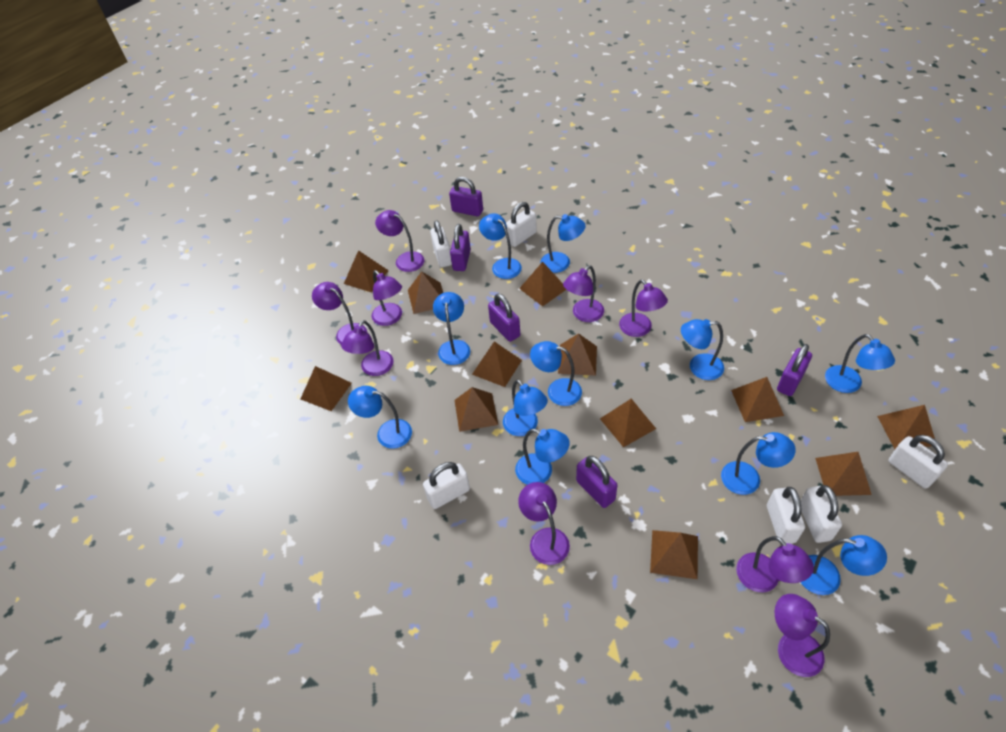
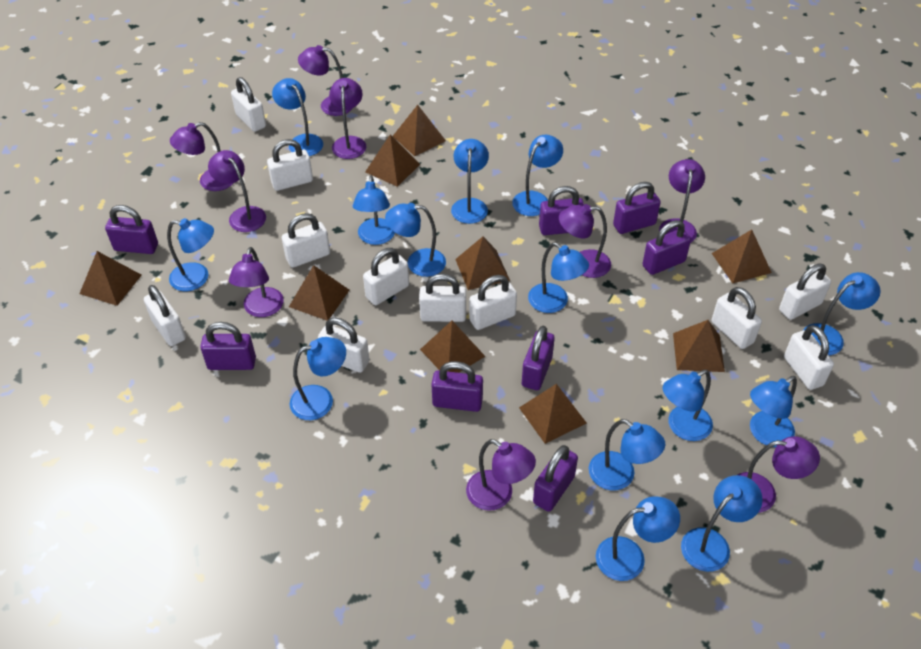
blue lamp: [348,386,412,449] [433,292,470,365] [479,214,522,279] [503,380,548,436] [515,429,570,485] [530,341,582,406] [541,214,586,273] [681,319,724,380] [721,432,796,495] [801,535,887,595] [825,334,895,393] = 11 -> [167,218,214,291] [272,78,323,156] [290,337,346,420] [353,175,395,245] [385,203,446,277] [451,139,489,224] [512,135,563,216] [528,242,589,313] [589,419,665,490] [596,496,680,581] [663,370,713,441] [681,475,763,572] [750,376,797,447] [803,272,880,355] = 14
brown pyramid: [300,366,352,411] [344,250,389,293] [408,271,443,314] [454,387,498,432] [472,341,522,387] [519,262,566,307] [558,333,597,376] [600,399,656,447] [650,530,698,579] [731,377,784,422] [815,452,872,496] [877,405,935,449] = 12 -> [79,251,142,306] [289,265,349,321] [365,134,420,187] [393,105,446,156] [420,321,485,373] [455,237,510,290] [519,384,587,444] [673,320,725,372] [712,230,772,283] = 9
purple padlock: [449,177,483,217] [450,224,471,271] [488,294,520,342] [576,456,618,508] [777,344,812,396] = 5 -> [105,205,158,254] [200,322,256,370] [431,361,483,412] [522,326,555,390] [533,445,578,512] [539,186,584,235] [613,182,661,234] [642,220,691,275] = 8
white padlock: [423,462,470,509] [430,220,452,267] [506,202,537,247] [767,487,805,544] [800,485,842,543] [888,435,948,488] = 6 -> [144,285,186,346] [231,77,266,132] [267,139,313,191] [282,213,330,268] [318,317,370,373] [363,248,409,305] [419,273,466,322] [469,275,517,330] [712,287,762,349] [779,263,831,320] [784,325,834,390] = 11

